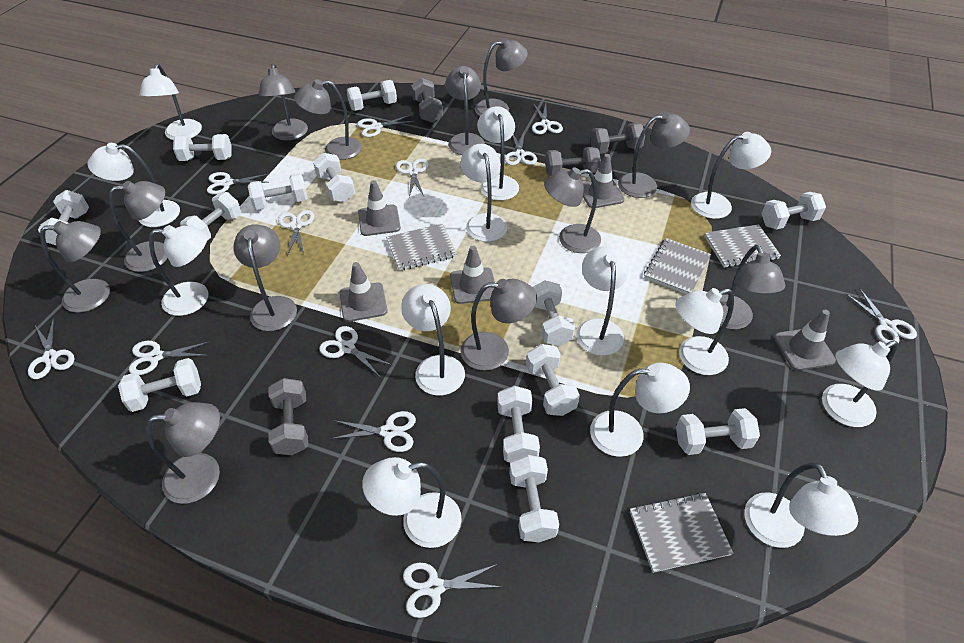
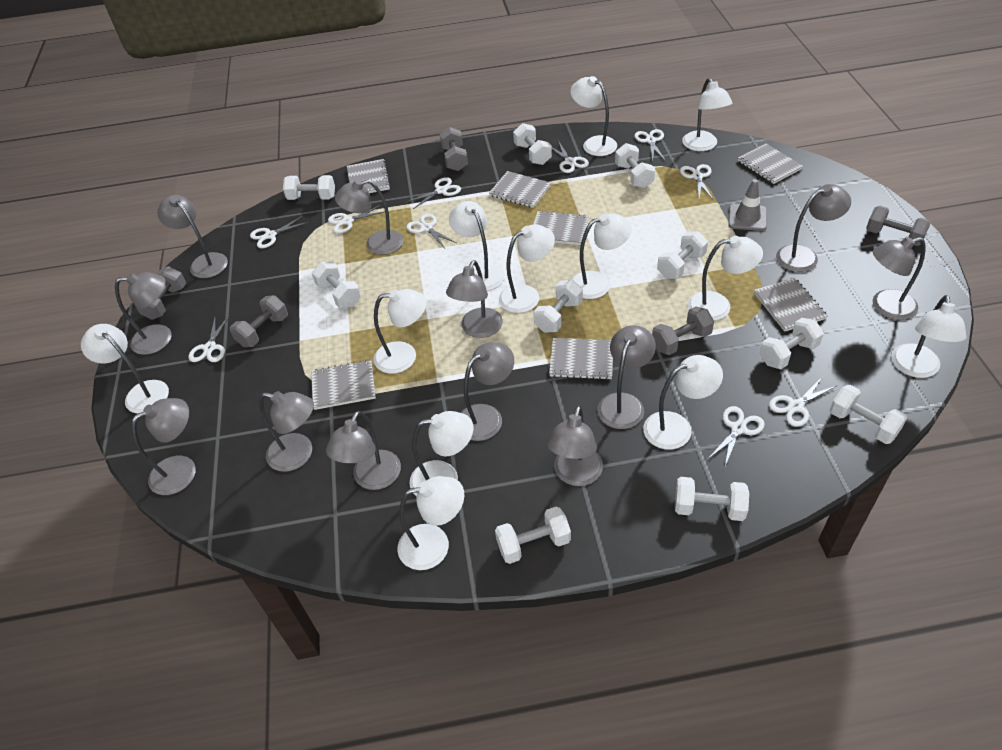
grey dumbbell: [268,378,308,455] [411,78,443,123] [545,147,601,176] [590,123,645,154] = 4 -> [137,266,186,320] [230,295,288,347] [440,127,468,171] [652,306,714,355] [866,206,931,246] = 5
grey notebook: [386,223,457,271] [630,492,733,573] [644,238,711,294] [704,224,781,268] = 4 -> [311,360,376,410] [347,159,391,193] [489,171,551,208] [534,211,589,245] [549,338,613,380] [738,144,803,184] [754,278,828,332] = 7
grey traffic cone: [339,262,388,322] [358,180,401,236] [450,246,495,304] [583,154,624,208] [774,310,836,371] = 5 -> [728,179,767,231] = 1
white dumbbell: [38,190,89,245] [118,358,201,412] [173,134,232,161] [180,192,241,241] [248,173,308,210] [313,153,355,202] [347,80,397,111] [497,386,540,463] [509,455,559,542] [526,344,580,416] [533,280,575,346] [676,408,760,455] [761,192,826,230] = 13 -> [283,175,335,200] [312,261,361,308] [495,506,571,564] [513,123,552,165] [534,280,583,333] [615,143,655,188] [657,231,708,279] [675,477,749,521] [760,318,824,369] [830,385,907,444] = 10
white lamp: [87,143,180,227] [140,64,202,140] [149,225,208,316] [362,457,462,548] [401,284,465,396] [461,144,507,242] [477,106,519,201] [576,246,629,356] [590,363,690,457] [675,288,734,375] [691,132,771,219] [744,463,858,548] [822,340,898,427] = 13 -> [81,324,169,414] [374,289,427,374] [397,476,464,570] [410,411,473,496] [449,201,504,291] [499,224,555,313] [571,76,617,156] [571,213,632,299] [643,355,723,450] [682,78,732,151] [688,236,763,321] [891,295,966,378] = 12
white scissors: [28,318,75,379] [129,341,210,375] [207,172,269,195] [278,210,314,256] [319,326,392,377] [330,411,416,452] [357,115,415,137] [396,158,429,197] [403,563,501,618] [505,130,537,165] [532,103,563,134] [846,288,917,344] = 12 -> [189,314,230,362] [250,216,308,248] [328,205,384,234] [406,177,461,209] [406,214,456,249] [552,141,589,173] [634,129,666,162] [680,164,713,199] [707,406,765,466] [769,376,836,427] = 10

